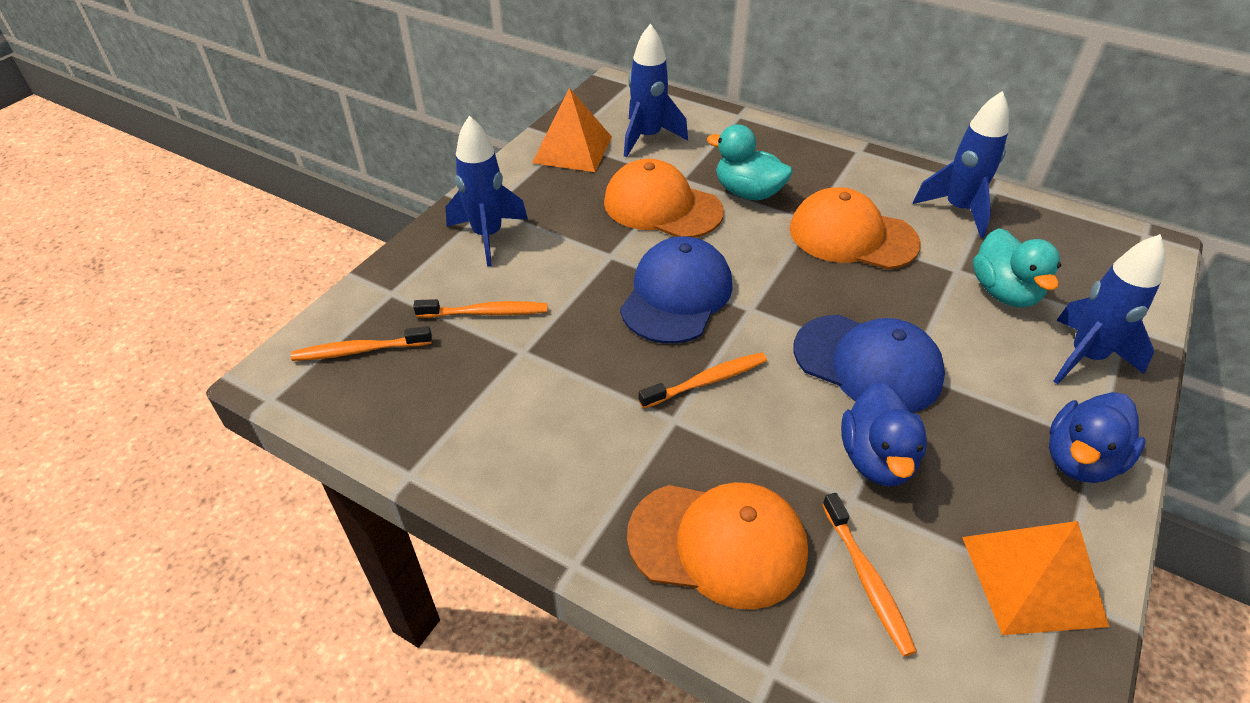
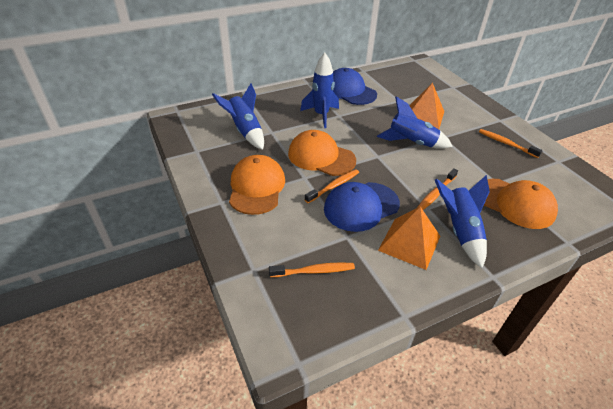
blue duck: [841,382,927,487] [1049,392,1146,483] = 2 -> none = 0
turquoise duck: [707,124,793,200] [973,228,1061,307] = 2 -> none = 0

